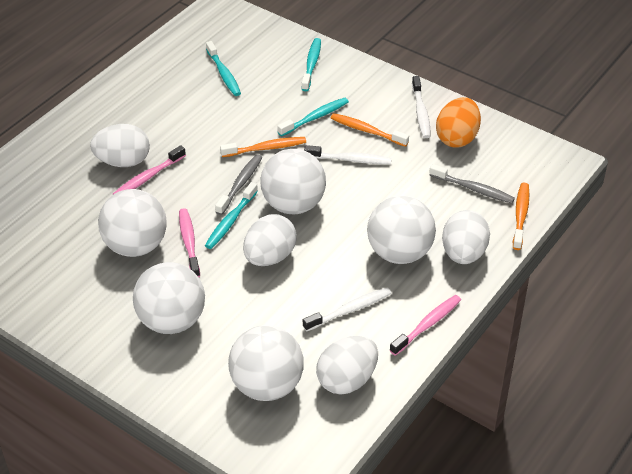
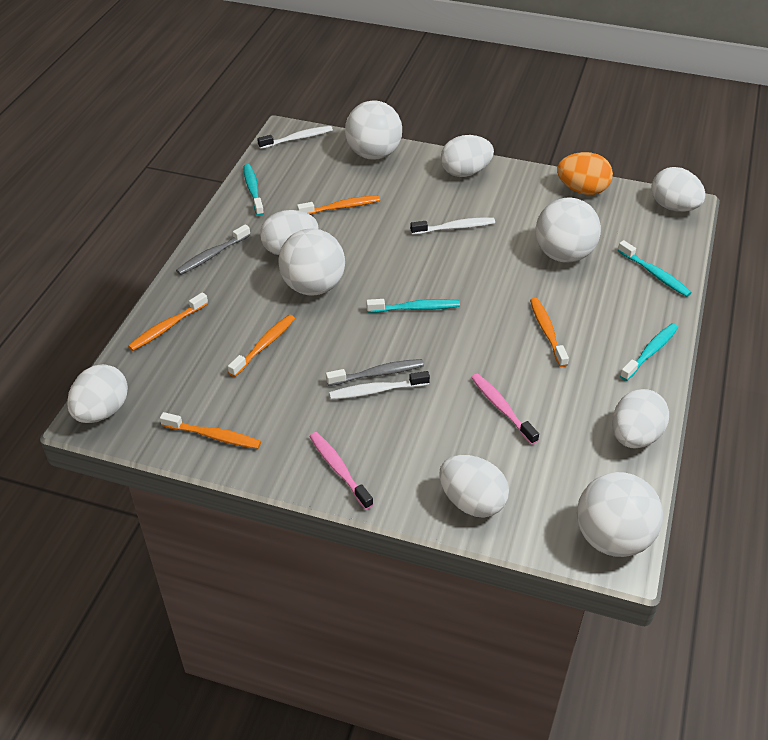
orange toothbrush: [220,137,306,157] [331,113,409,147] [513,183,530,250] = 3 -> [128,292,208,351] [160,412,261,449] [228,315,295,377] [297,195,380,215] [530,298,569,367] = 5
pink toothbrush: [113,145,186,194] [179,208,200,277] [390,295,461,356] = 3 -> [309,432,373,510] [471,374,539,445] = 2
white ball: [98,189,167,257] [133,262,205,334] [228,325,304,401] [260,149,326,214] [367,196,436,264] = 5 -> [278,229,345,296] [345,100,402,160] [535,197,601,263] [577,472,663,557] = 4
white egg: [90,124,150,167] [243,214,297,266] [316,336,378,395] [442,210,490,264] = 4 -> [67,364,128,423] [260,210,318,255] [439,455,509,518] [441,135,494,177] [612,389,669,449] [651,167,706,212] = 6

